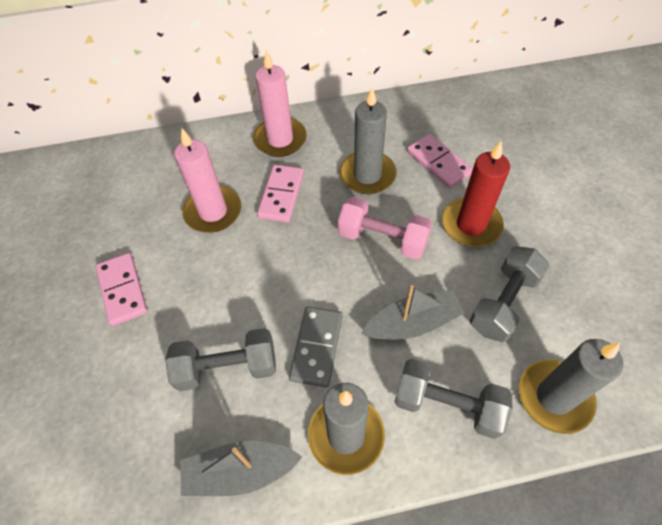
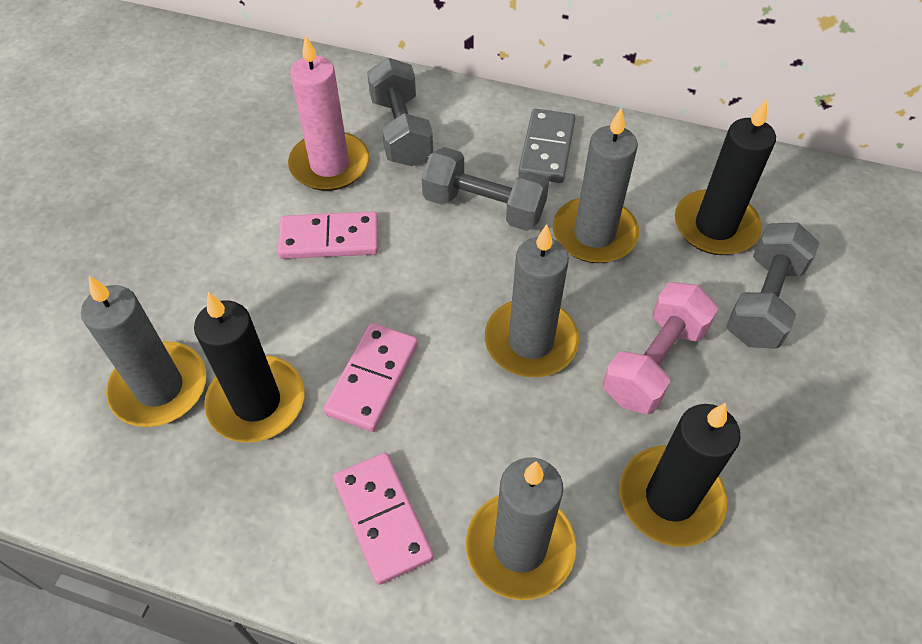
black candle: none = 0 -> [194,292,305,443] [620,403,741,547] [675,99,776,255] = 3
grey boat: [181,441,302,496] [361,285,465,340] = 2 -> none = 0
grey candle: [308,383,385,475] [340,87,396,194] [519,339,624,434] = 3 -> [81,276,206,427] [466,457,576,600] [485,224,579,377] [553,107,639,263] = 4
pink candle: [174,129,241,233] [253,50,307,157] = 2 -> [288,34,369,191] = 1
red candle: [442,141,510,247] = 1 -> none = 0

